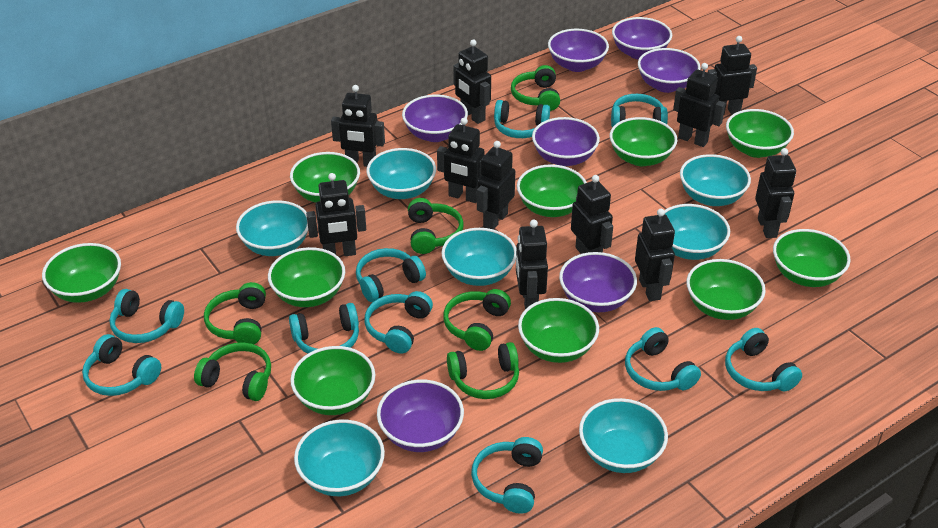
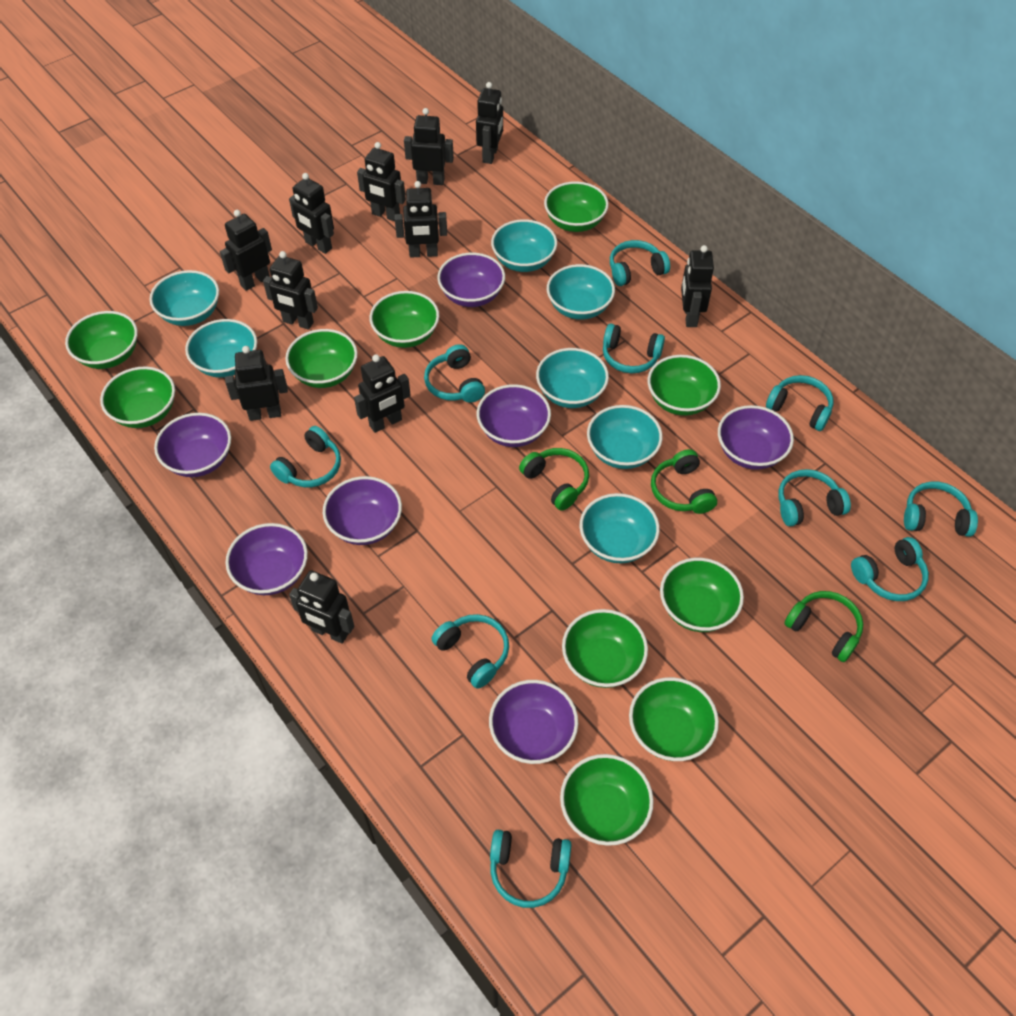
green headphones: [194,342,271,401] [204,282,266,344] [408,198,464,254] [443,289,511,351] [447,342,519,399] [511,65,560,111] = 6 -> [519,448,589,511] [651,449,717,514] [784,591,863,662] = 3

